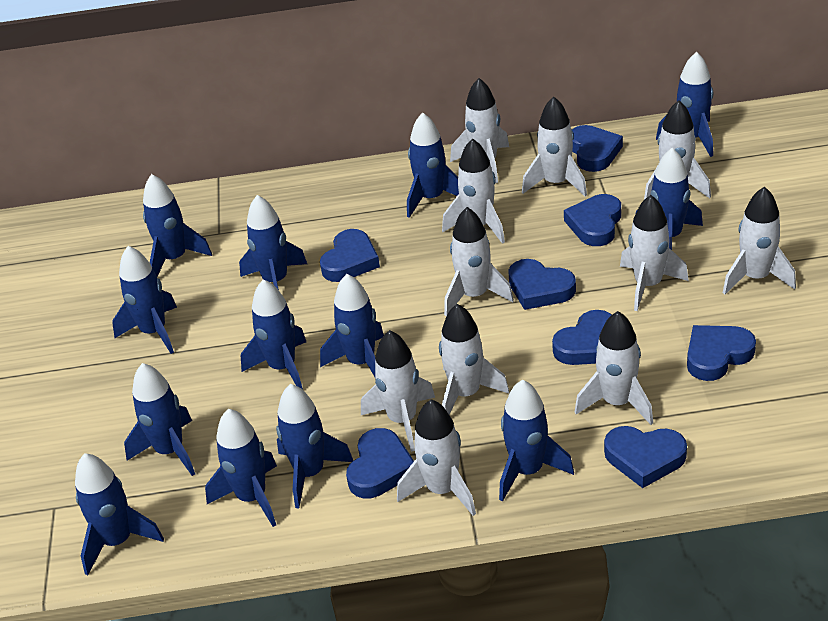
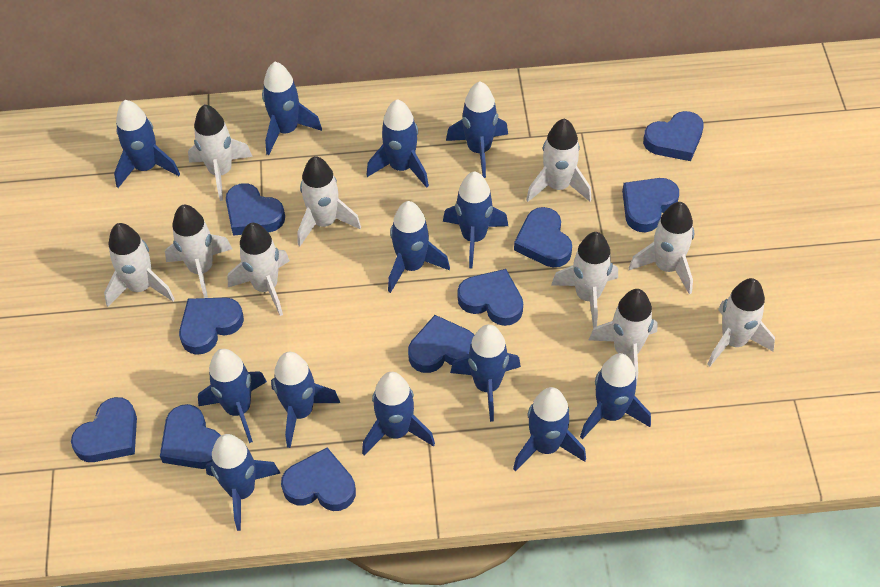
blue heart: [320,229,380,282] [346,428,414,498] [508,259,576,310] [552,310,612,365] [564,194,621,246] [572,125,623,172] [604,426,687,488] [687,325,756,381] = 8 -> [71,397,137,462] [160,404,221,469] [179,298,244,355] [226,183,285,236] [281,448,356,511] [408,315,474,373] [457,269,523,326] [514,207,572,267] [622,178,679,232] [643,111,704,161] = 10
white rocket: [361,330,435,452] [397,399,476,516] [439,304,509,415] [442,138,505,244] [444,207,514,316] [450,78,509,183] [522,97,587,196] [575,311,653,425] [620,195,689,311] [644,100,711,200] [723,186,796,295] = 11 -> [104,223,175,307] [165,205,232,298] [188,104,253,201] [227,223,290,316] [297,156,361,246] [526,118,592,202] [551,232,618,328] [589,289,658,386] [629,202,694,295] [707,278,775,366] = 10

